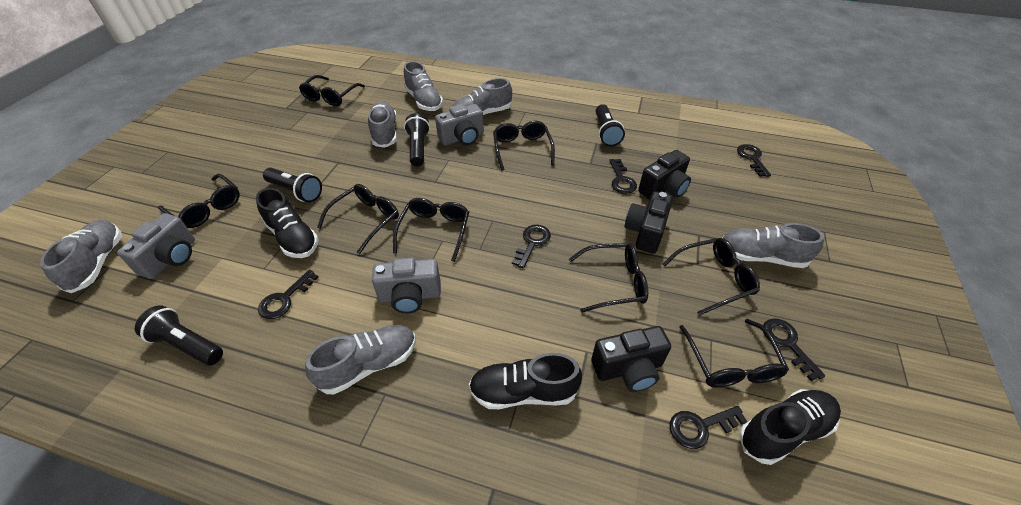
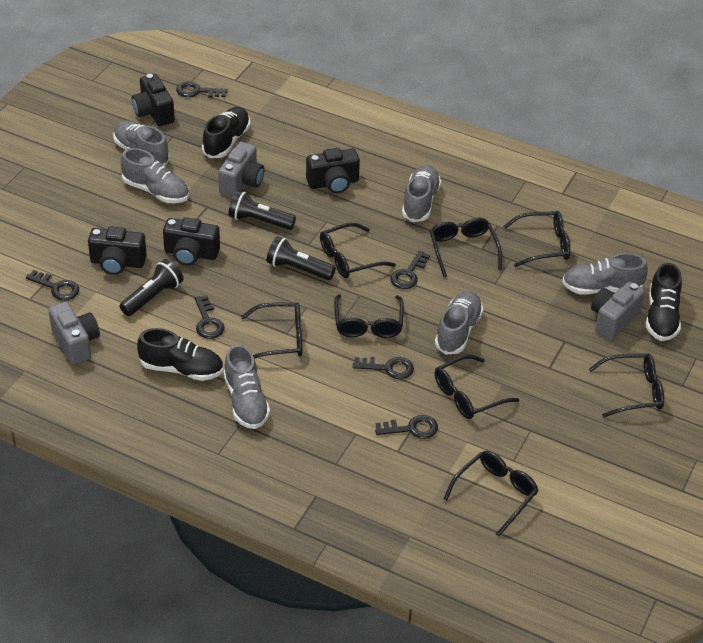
black camera: [591,326,671,392] [625,191,673,254] [638,150,691,199] = 3 -> [88,227,147,275] [132,74,175,126] [163,217,220,265] [306,148,360,193] = 4
black flashlight: [135,305,223,365] [263,168,322,202] [404,113,430,166] [596,104,625,146] = 4 -> [120,259,183,316] [228,191,296,230] [266,237,336,280] = 3

